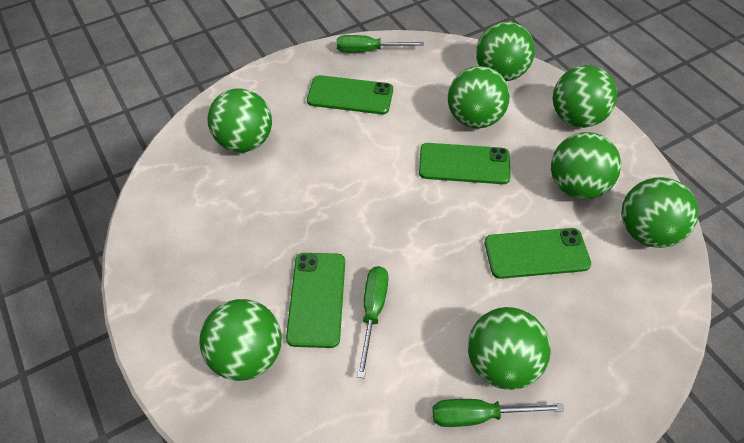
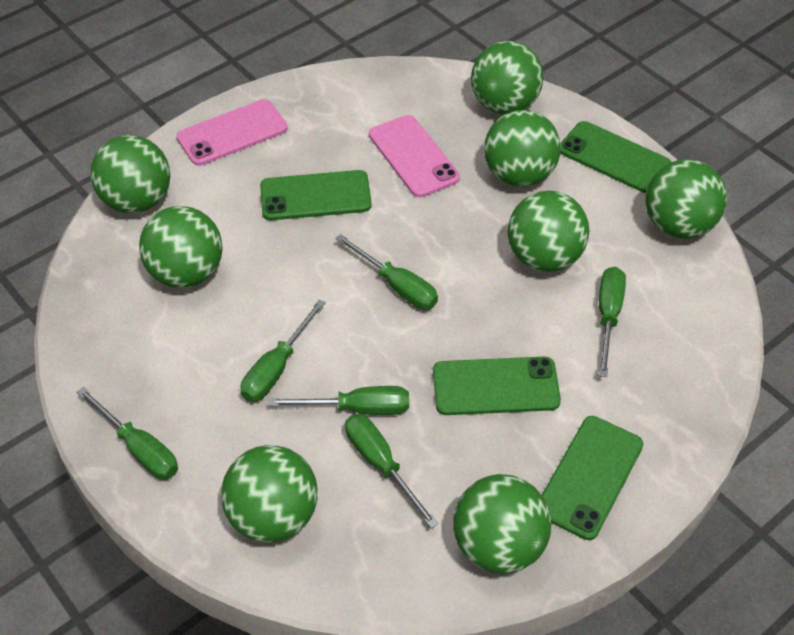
green screwdriver: [337,35,424,52] [357,266,389,378] [432,399,564,427] = 3 -> [77,387,178,479] [241,299,326,402] [268,386,409,415] [336,234,438,310] [345,414,438,528] [599,267,626,377] = 6
pink phone: none = 0 -> [177,99,287,166] [369,115,460,197] = 2

